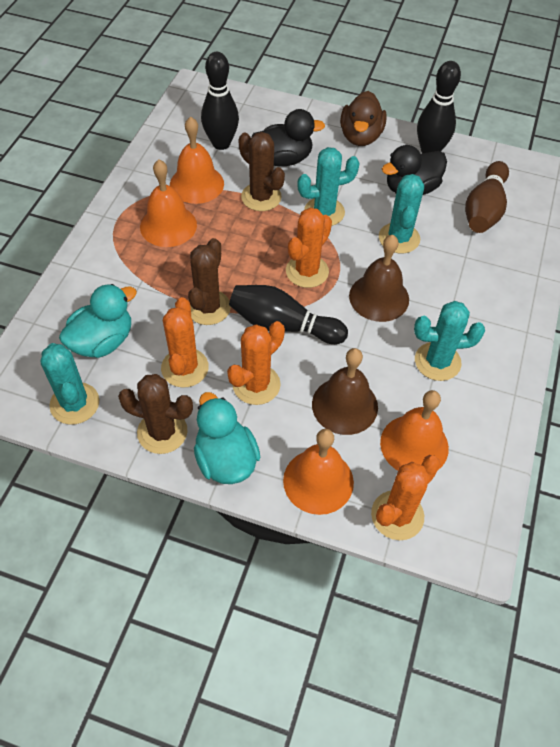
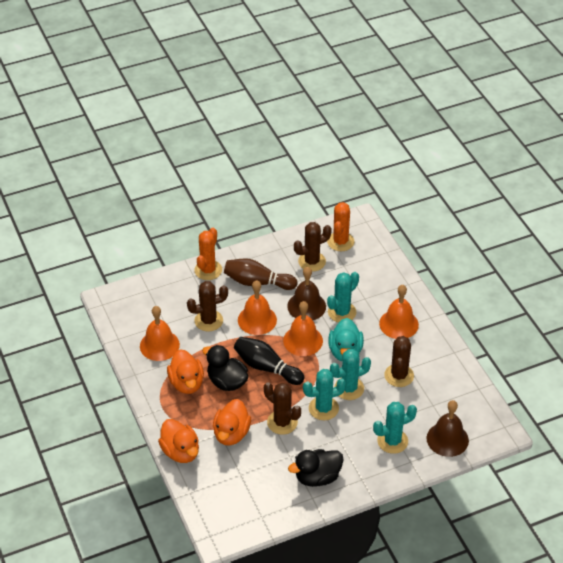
black bowling pin: [201,52,239,150] [229,285,348,344] [417,61,461,154] = 3 -> [234,337,304,385] = 1
brown cactus: [118,374,193,454] [188,238,231,325] [239,132,285,211] = 3 -> [187,281,228,332] [264,382,301,435] [294,222,332,272] [384,336,414,387] = 4
brown duck: [340,91,387,146] = 1 -> none = 0
orange cactus: [161,297,209,388] [227,321,285,405] [286,208,332,288] [371,455,440,540] = 4 -> [194,228,222,280] [327,202,354,251] = 2
orange duck: none = 0 -> [158,419,199,463] [167,349,204,394] [213,399,251,445] = 3
turquoise duck: [59,284,137,358] [194,392,261,484] = 2 -> [328,318,364,361] = 1

